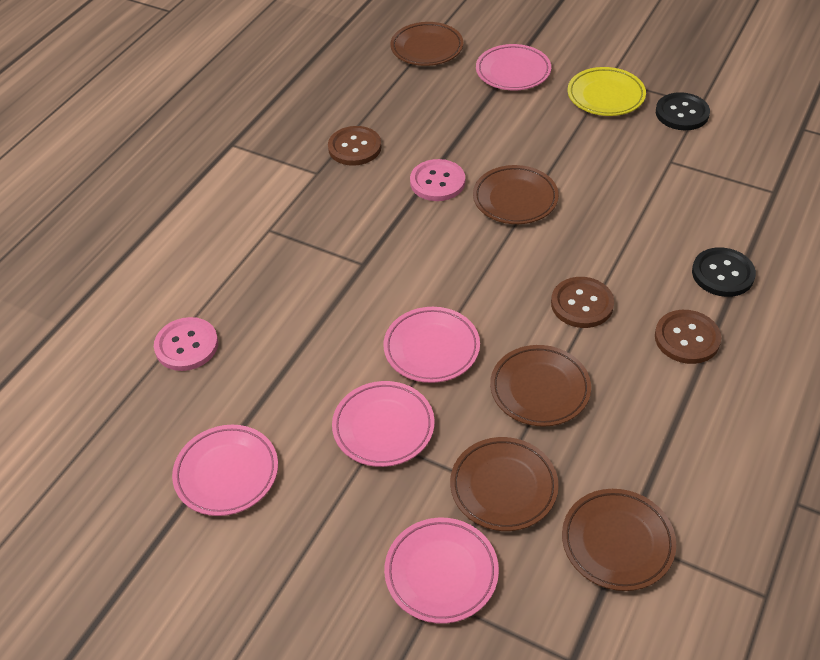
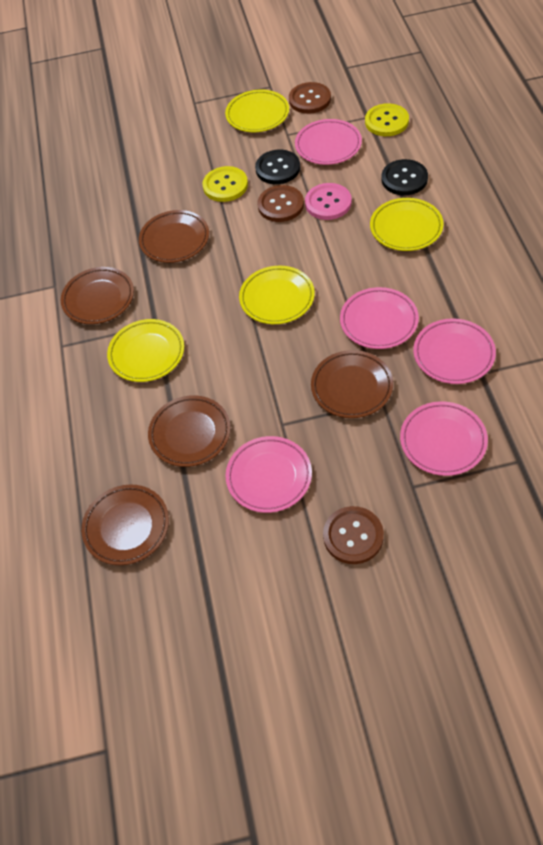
pink button: [154,317,218,371] [410,159,465,201] = 2 -> [305,183,352,220] = 1
yellow button: none = 0 -> [203,166,248,202] [365,103,409,136] = 2
yellow plate: [568,67,646,116] = 1 -> [107,319,184,382] [225,90,289,132] [239,266,315,324] [370,198,444,251] = 4

